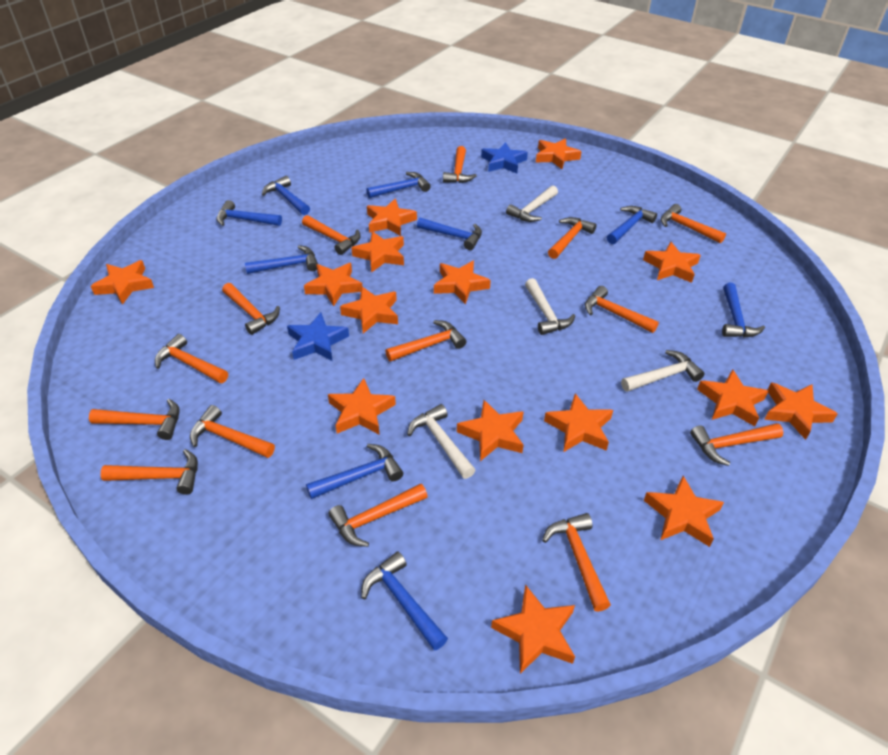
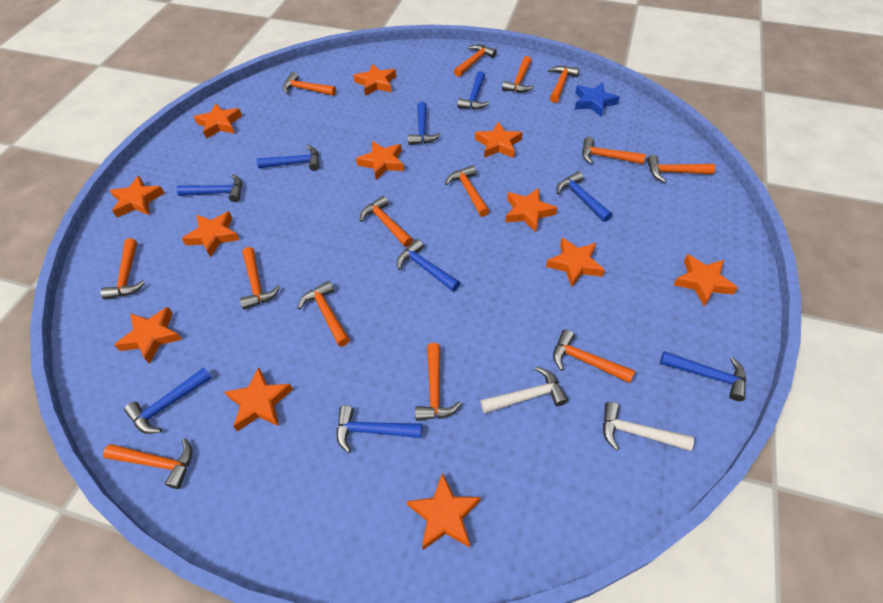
blue star: [287,312,349,361] [481,142,528,173] = 2 -> [575,83,620,117] = 1
orange star: [91,260,154,305] [304,263,362,306] [328,378,396,434] [340,287,398,334] [352,231,404,273] [367,199,417,236] [434,261,491,304] [457,400,524,461] [491,584,575,674] [536,138,582,169] [544,393,613,452] [643,241,701,283] [644,476,724,547] [697,369,768,426] [764,382,837,440] = 15 -> [110,176,165,218] [114,307,182,364] [182,211,239,257] [194,103,242,139] [224,367,293,431] [353,64,396,96] [356,141,404,180] [407,473,481,550] [475,121,523,158] [505,188,557,232] [546,237,605,287] [673,254,738,306] = 12
white hammer: [407,404,475,479] [506,186,558,222] [525,278,575,335] [621,350,705,392] = 4 -> [480,367,568,414] [603,402,694,451] = 2

